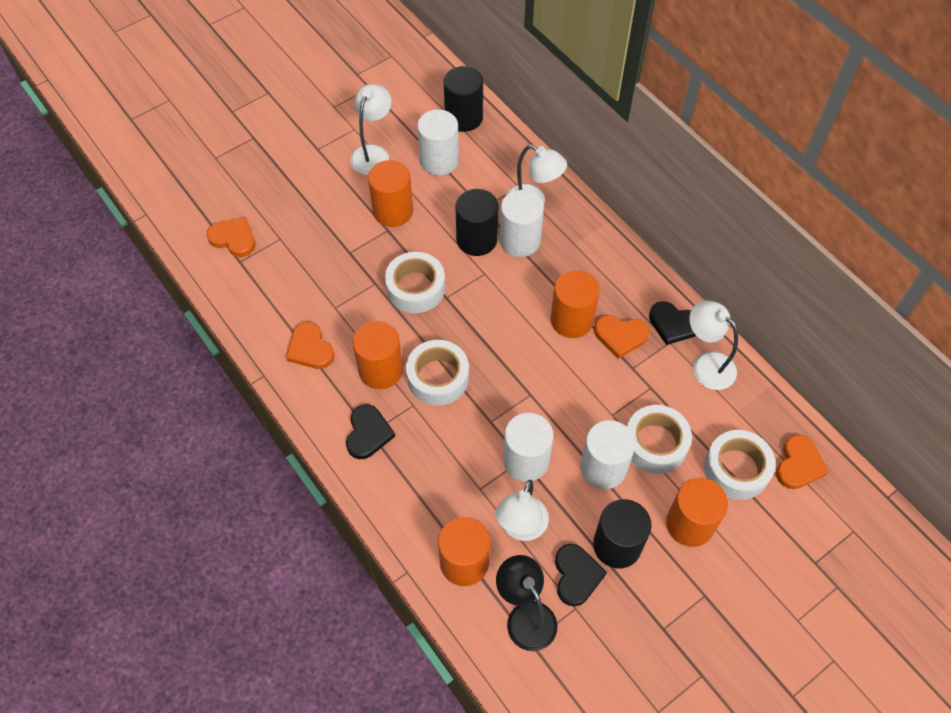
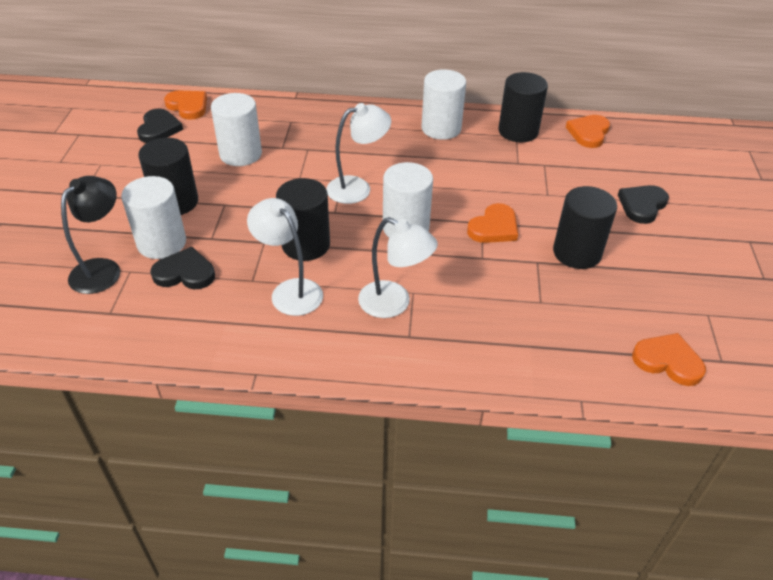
black cylinder: [444,66,483,132] [456,189,498,256] [593,499,652,568] = 3 -> [138,138,198,215] [276,178,330,261] [499,72,548,143] [553,186,617,269] = 4
orange cylinder: [353,321,403,389] [368,160,413,227] [438,517,490,586] [551,270,600,338] [666,478,728,547] = 5 -> none = 0
white lamp: [350,84,391,175] [495,480,549,541] [506,145,567,205] [689,300,738,390] = 4 -> [247,198,323,316] [326,103,391,204] [358,217,438,318] = 3
white tape: [385,252,445,313] [406,340,469,406] [627,405,692,474] [704,430,776,500] = 4 -> none = 0

